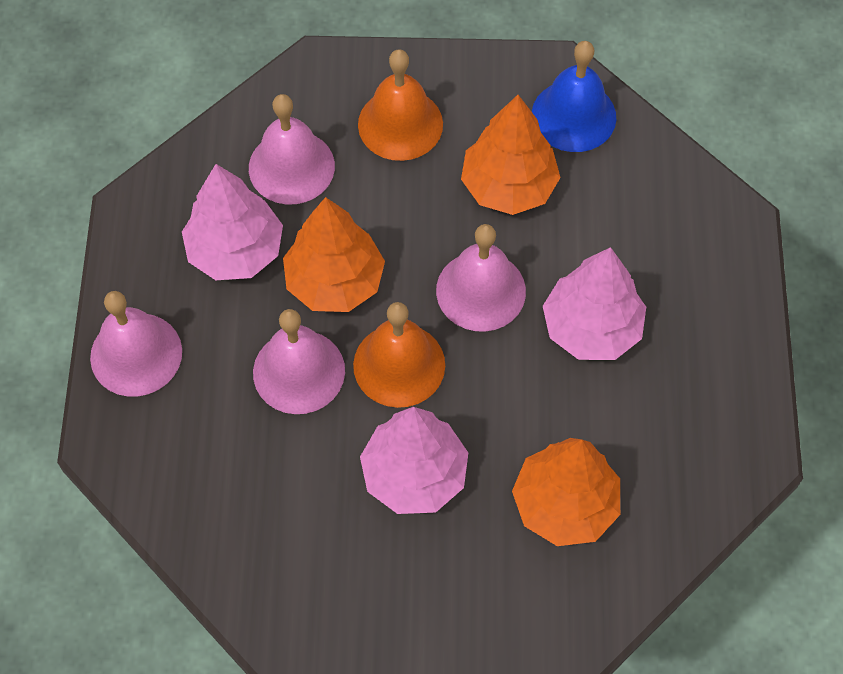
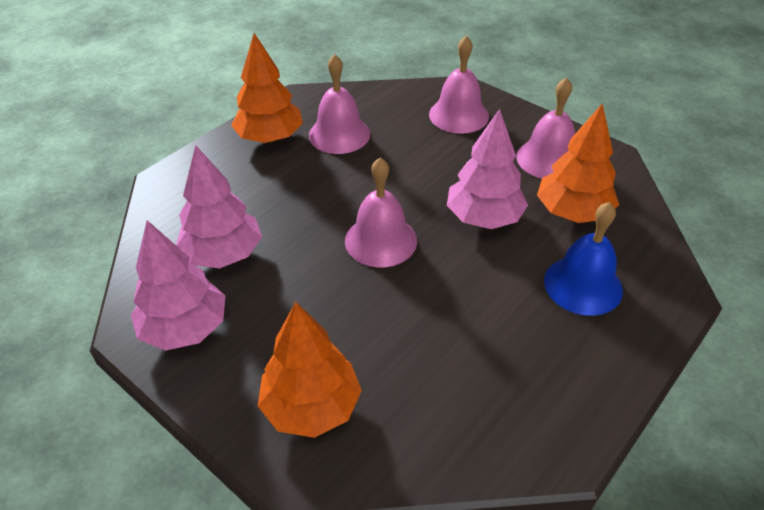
orange bell: [353,302,445,408] [358,49,443,161] = 2 -> none = 0

